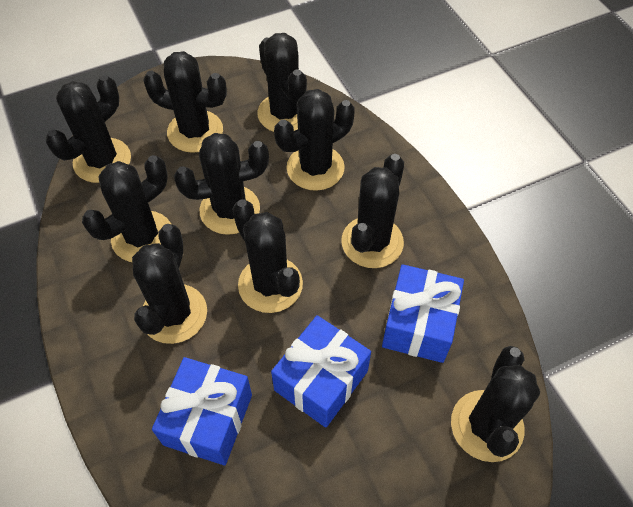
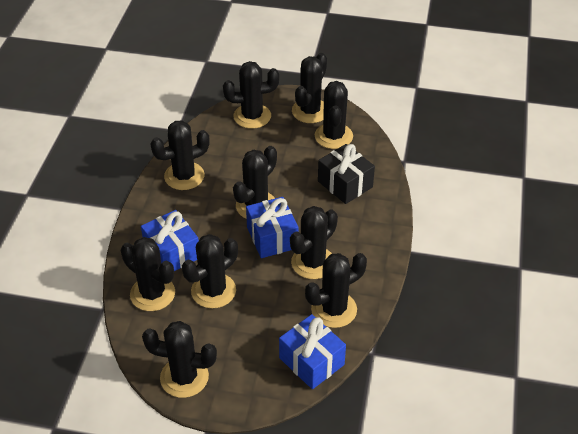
black gift: none = 0 -> [318,144,375,204] = 1

